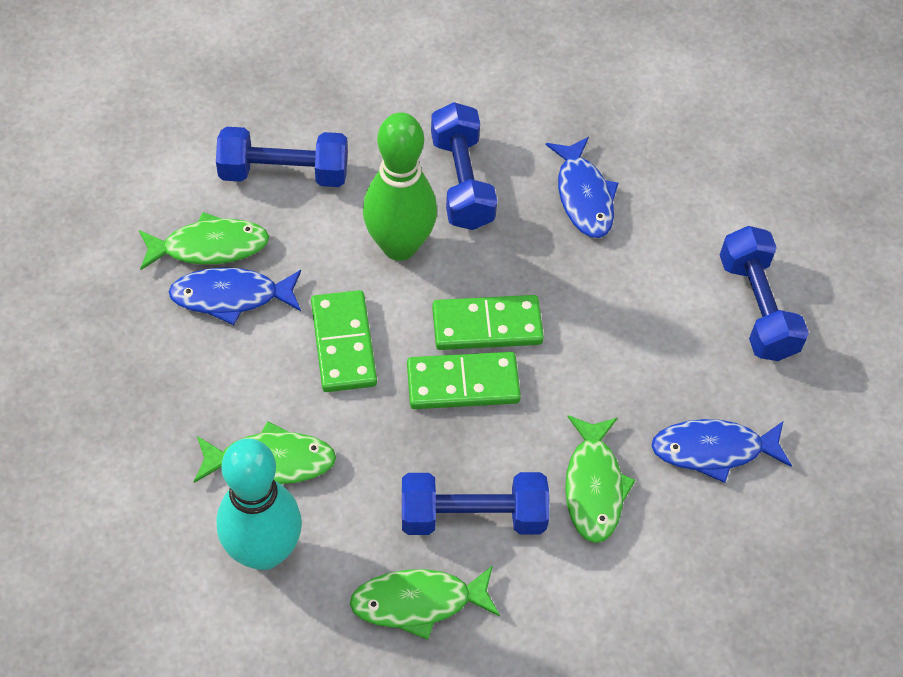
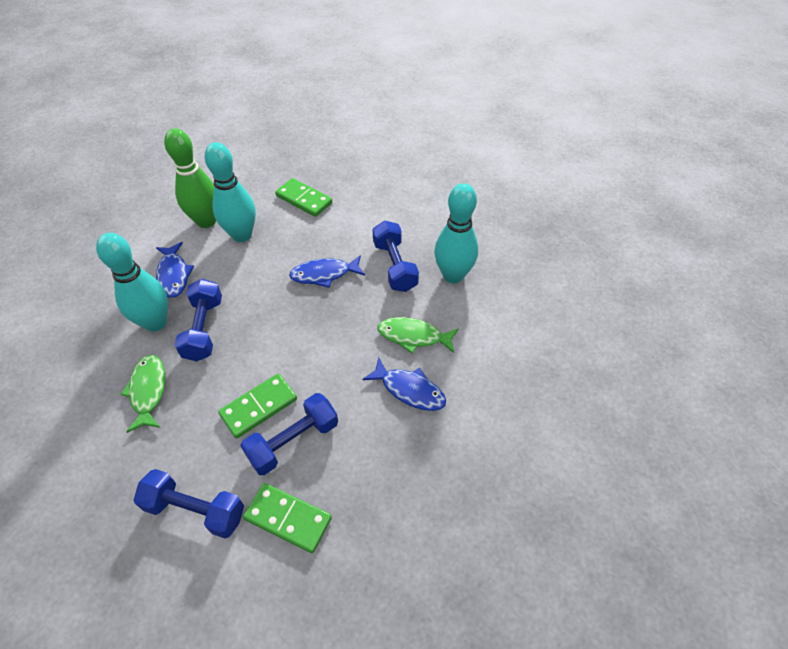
green fish: [139,212,269,270] [194,421,336,484] [350,565,500,640] [565,415,636,543] = 4 -> [120,355,165,433] [377,317,459,353] = 2
turquoise bowling pin: [216,438,302,570] = 1 -> [96,233,168,332] [205,142,256,242] [434,183,478,284] = 3

